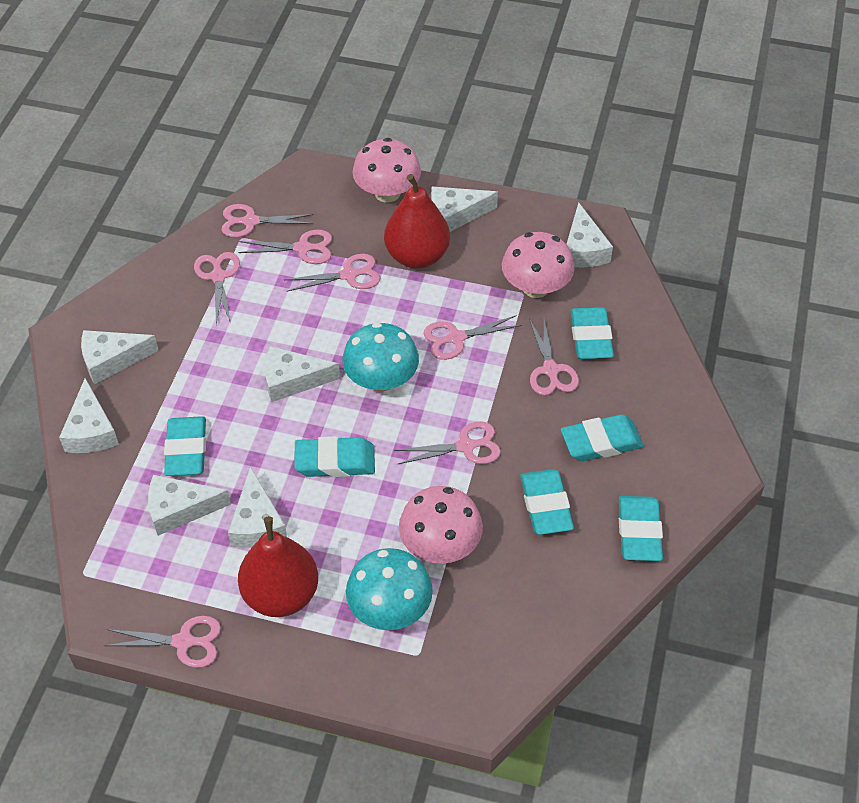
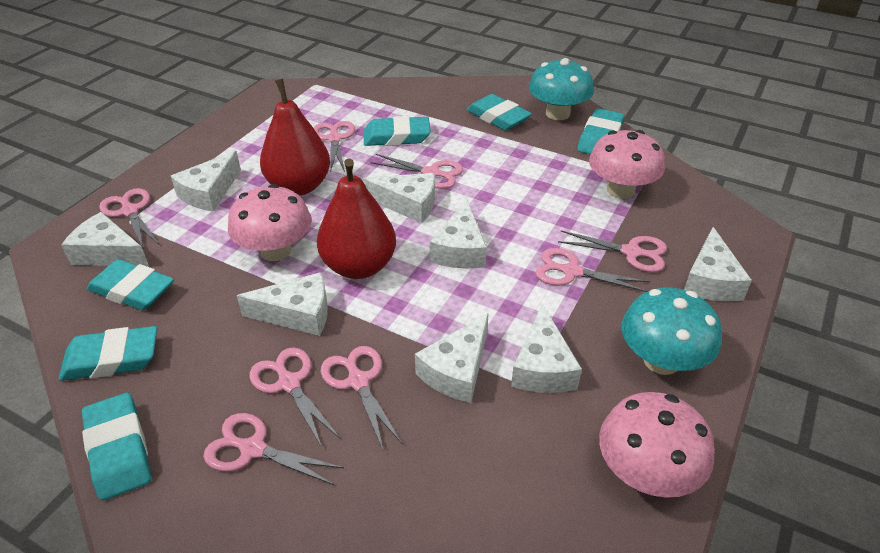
white cheese: [59,378,119,453] [81,330,159,384] [148,475,231,536] [228,466,287,548] [265,346,340,402] [431,187,498,232] [567,202,613,267] = 7 -> [61,212,149,267] [171,151,241,212] [237,272,328,336] [362,173,435,223] [415,313,489,403] [430,199,487,268] [511,303,582,393] [684,227,752,301] = 8

